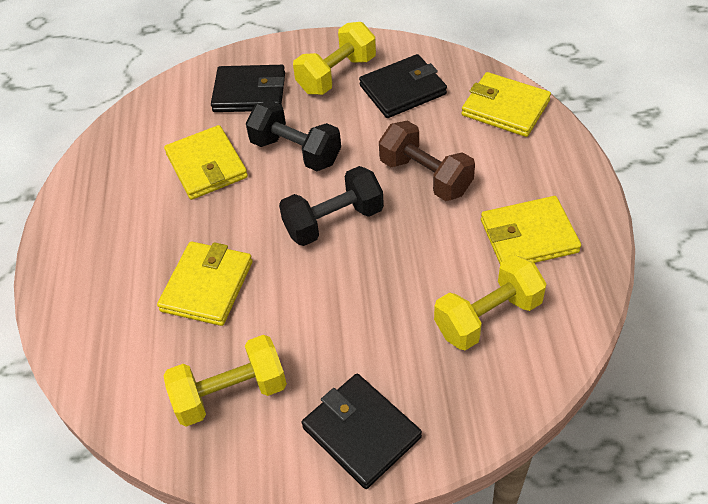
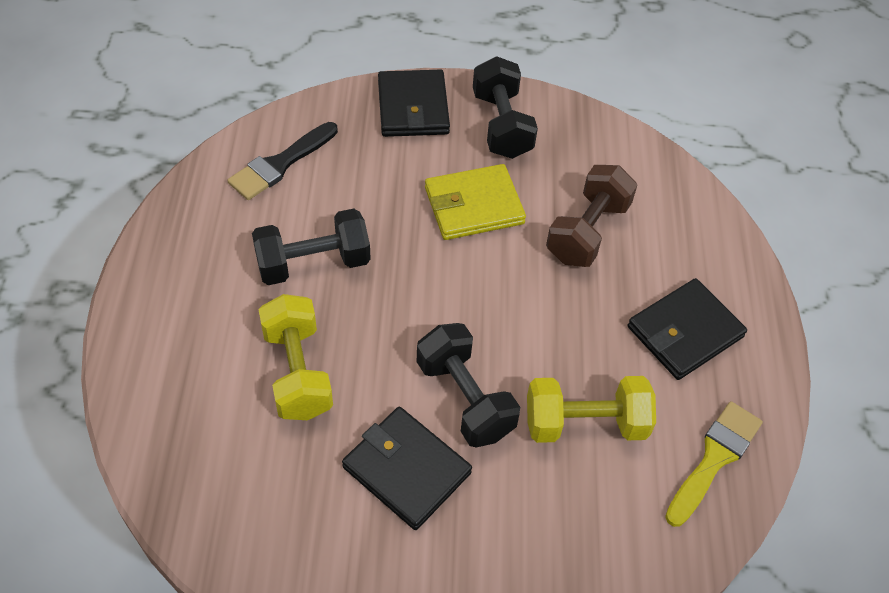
black brush: none = 0 -> [227,122,338,200] = 1
black dumbbell: [246,100,341,171] [279,166,384,246] = 2 -> [252,209,371,285] [417,323,520,447] [473,56,538,159] = 3
yellow brush: none = 0 -> [665,401,763,527] = 1
yellow dumbbell: [163,335,287,427] [293,22,376,95] [434,255,546,350] = 3 -> [258,294,333,420] [527,376,656,443] = 2
yellow wallet: [157,241,253,326] [164,125,248,200] [461,72,551,137] [481,196,581,265] = 4 -> [425,164,526,240] = 1

